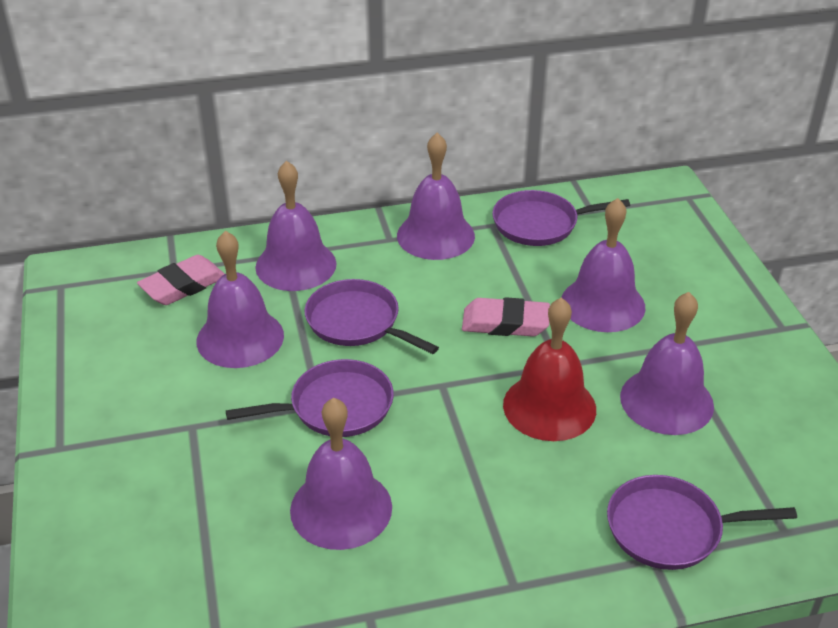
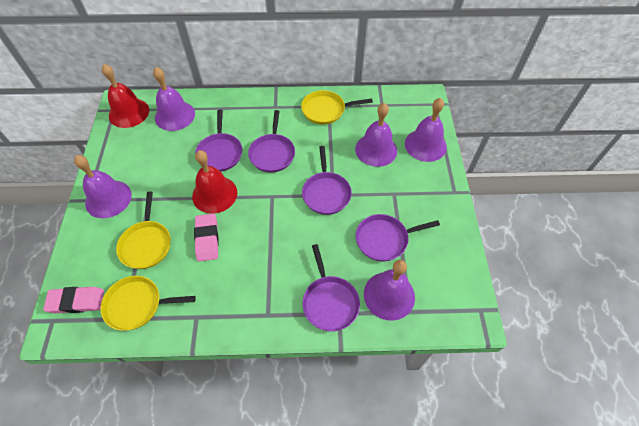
purple bell: [196,231,284,368] [255,161,336,291] [290,398,392,550] [397,133,475,260] [562,198,645,332] [620,292,714,435] = 6 -> [74,155,132,218] [153,67,195,131] [355,103,397,167] [364,260,415,321] [405,98,447,162] = 5
purple pan: [226,359,394,437] [305,279,439,354] [492,190,630,246] [607,475,797,570] = 4 -> [195,109,242,172] [248,110,295,173] [302,146,352,215] [303,244,360,331] [356,214,440,261] = 5
red bell: [503,297,596,441] = 1 -> [102,64,149,128] [192,150,237,214] = 2
yellow pan: none = 0 -> [101,276,196,331] [116,191,171,269] [301,90,373,124] = 3

